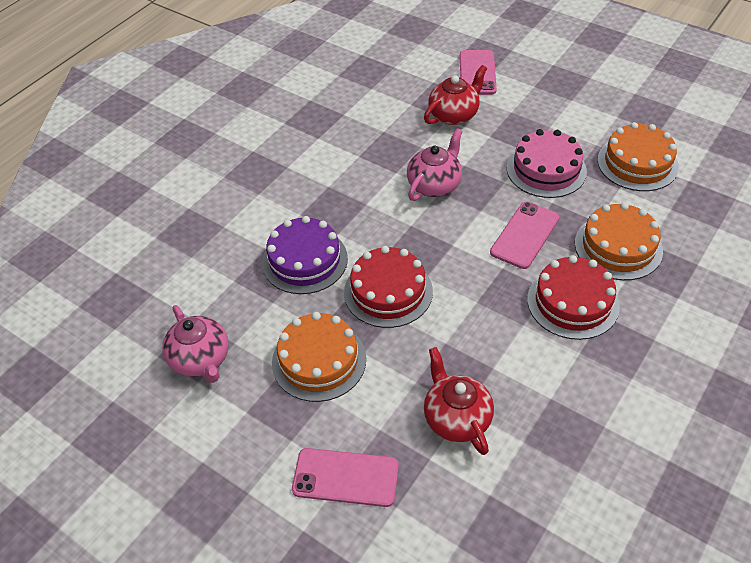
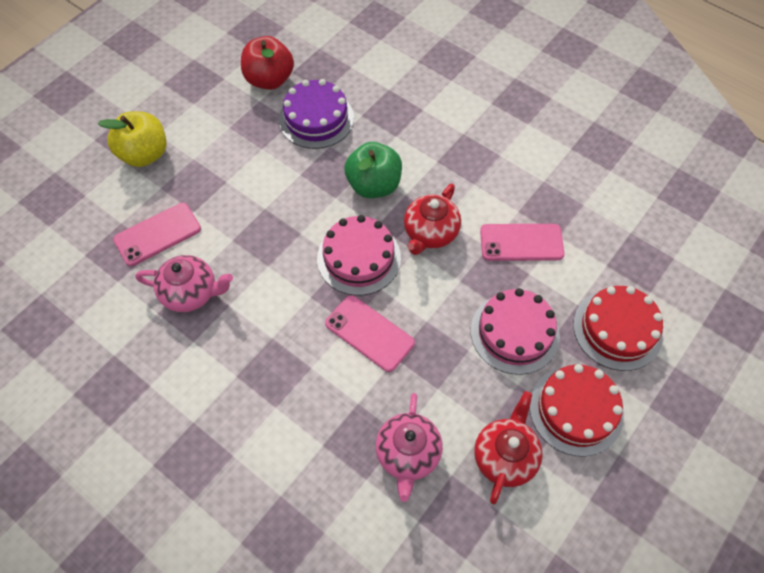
green apple: none = 0 -> [344,142,402,198] = 1
orange cake: [272,312,366,402] [575,202,663,280] [597,122,679,191] = 3 -> none = 0
pink cake: [507,129,587,198] = 1 -> [317,215,401,295] [471,288,560,375] = 2
red apple: none = 0 -> [241,36,294,90] = 1
yellow apple: none = 0 -> [98,111,166,167] = 1

